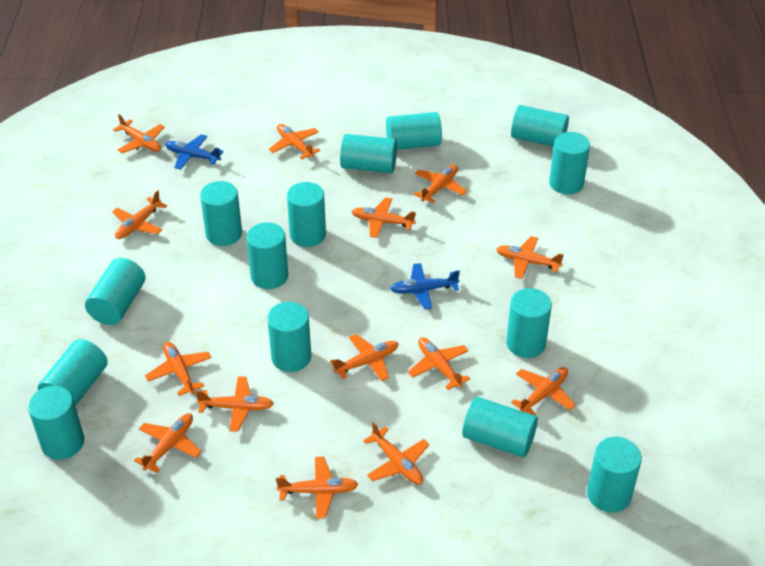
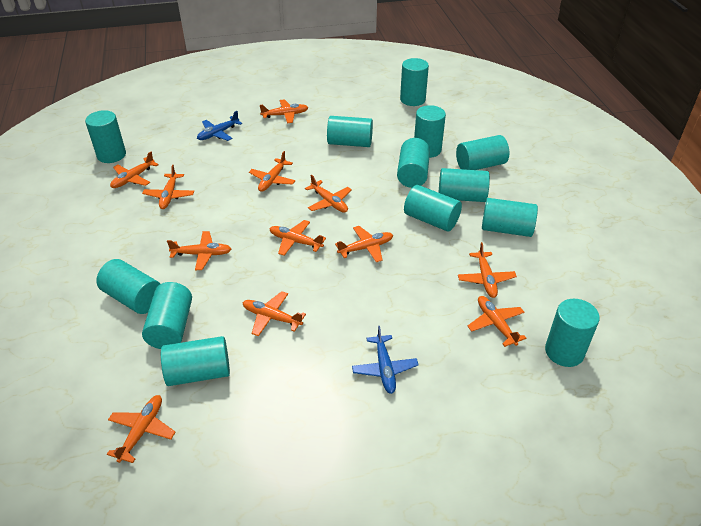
orange plane: [112,190,167,239] [113,114,165,153] [134,413,201,473] [145,342,211,396] [196,376,274,432] [269,124,320,159] [276,456,359,519] [330,334,399,381] [351,197,416,238] [363,422,429,485] [408,337,470,390] [414,164,467,203] [496,236,564,279] [511,367,576,415] = 14 -> [107,395,175,463] [110,152,159,188] [142,164,194,209] [167,231,231,270] [243,291,306,337] [249,151,296,192] [260,99,308,123] [270,220,326,256] [305,174,352,213] [335,226,393,262] [458,242,517,298] [468,296,526,347] = 12
turquoise cylinder: [28,386,84,460] [38,339,108,406] [85,258,145,325] [200,181,242,246] [246,222,288,289] [267,302,311,372] [287,182,326,247] [340,134,397,173] [386,112,442,150] [462,397,538,457] [506,288,552,358] [511,105,569,147] [549,132,590,194] [587,437,642,513] = 14 -> [85,110,126,163] [96,259,160,314] [142,282,192,349] [161,336,230,386] [327,116,373,147] [397,138,430,188] [400,58,429,106] [404,185,462,231] [414,105,446,158] [439,168,490,202] [456,135,509,170] [482,198,538,237] [545,299,600,367] = 13

